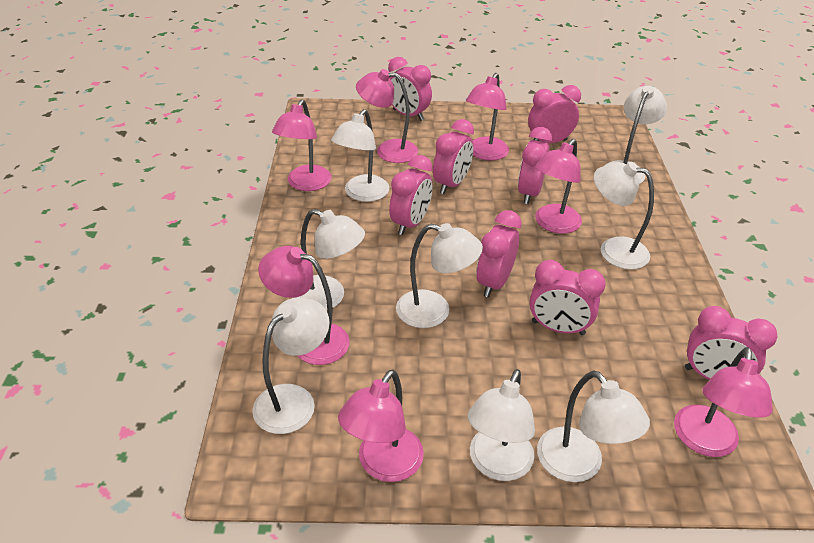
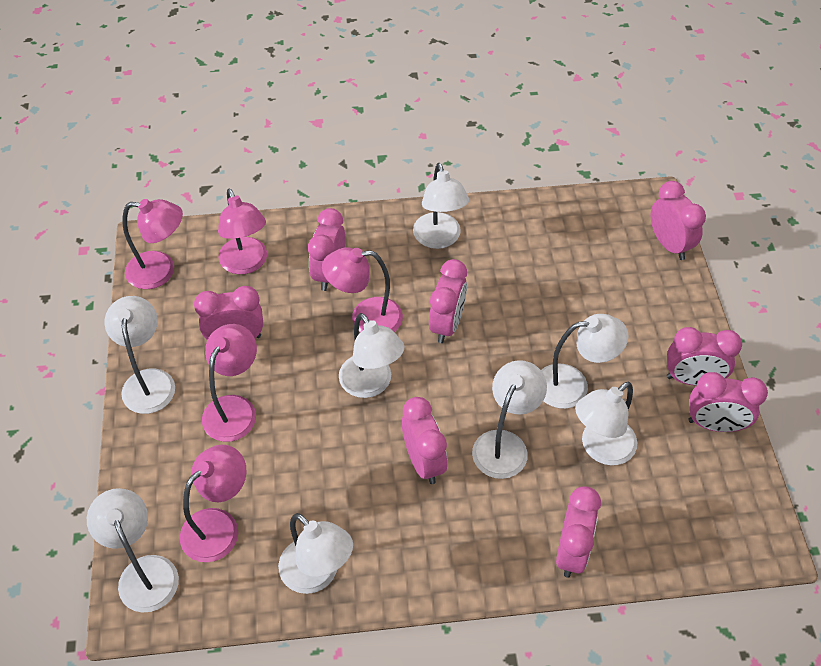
pink lamp: [258,246,350,365] [272,99,332,191] [338,370,424,482] [356,69,418,163] [466,73,509,161] [535,139,582,234] [674,347,773,457] = 7 -> [123,199,183,289] [180,445,247,562] [202,324,257,442] [218,189,267,274] [322,247,403,332] = 5

